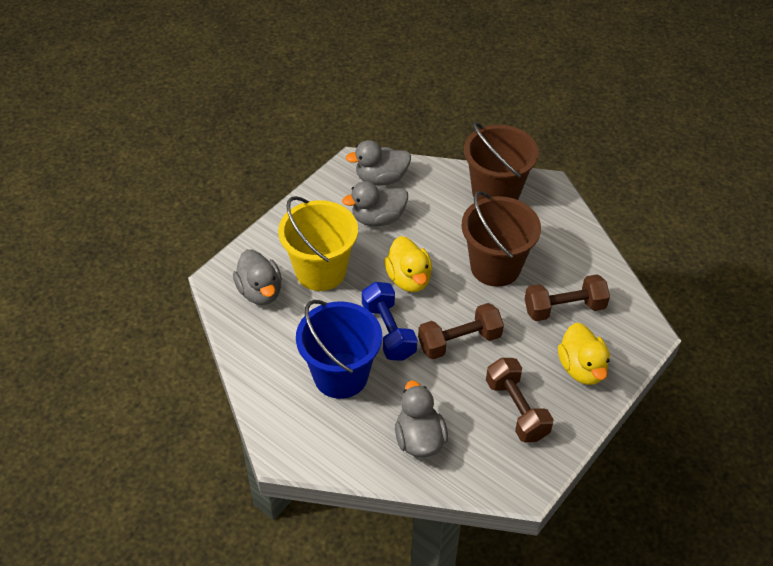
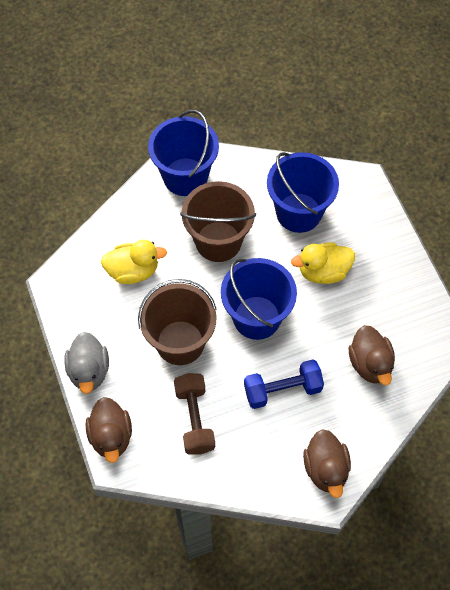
blue bucket: [296,300,382,399] = 1 -> [148,110,219,196] [221,258,297,340] [267,152,339,233] = 3
brown duck: none = 0 -> [86,397,132,463] [303,429,351,498] [348,325,395,385] = 3
brown dumbbell: [418,303,504,359] [486,358,554,442] [525,274,610,321] = 3 -> [174,373,215,454] = 1
grey duck: [233,249,282,305] [342,181,408,226] [346,140,411,185] [395,380,448,457] = 4 -> [64,332,109,394] = 1
yellow bucket: [278,196,358,291] = 1 -> none = 0

